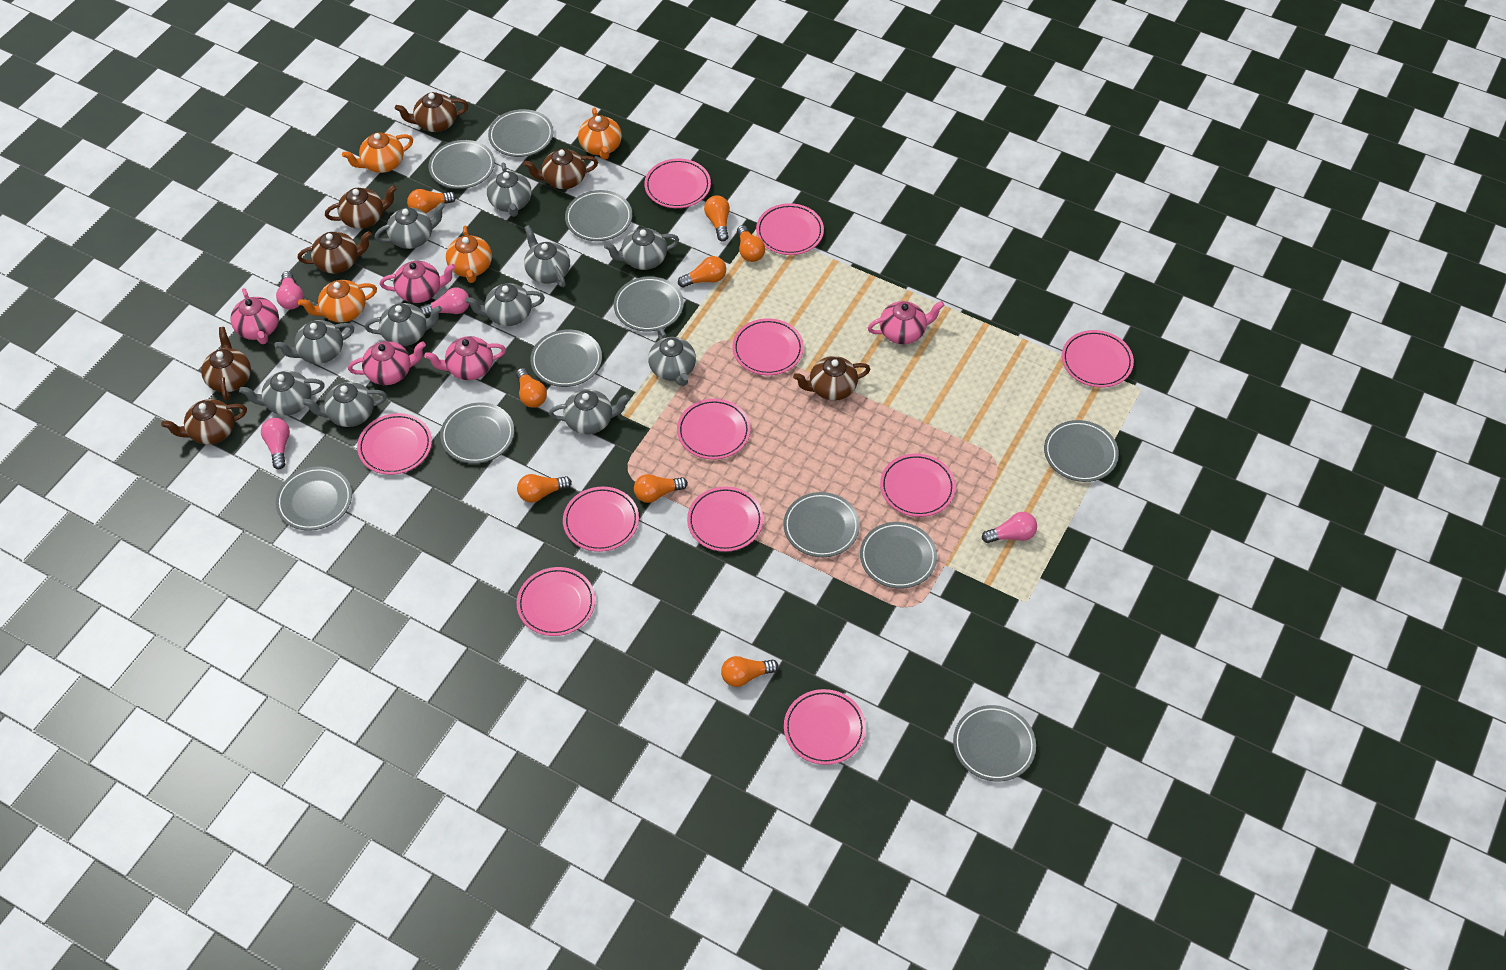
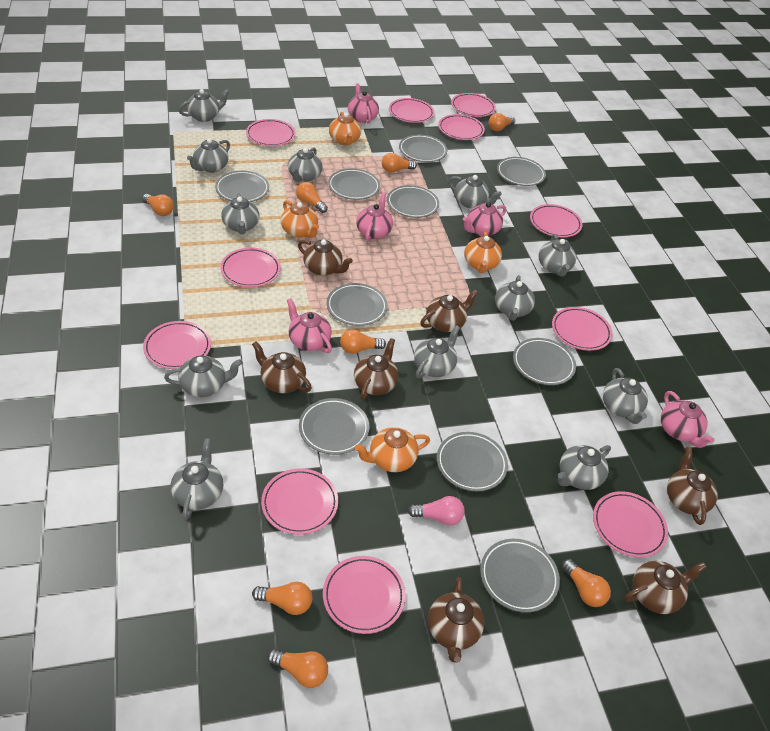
grey plate: [276,466,352,531] [428,140,495,189] [440,403,514,463] [488,109,553,157] [530,330,602,387] [565,190,632,241] [614,276,684,332] [783,492,860,557] [860,522,937,589] [953,705,1036,781] [1044,420,1119,482] = 11 -> [215,171,269,202] [299,398,370,455] [327,283,388,326] [328,168,380,200] [387,185,439,218] [399,134,447,162] [437,432,508,491] [480,539,560,613] [497,157,546,186] [513,338,576,385] = 10
grey teapot: [239,371,325,416] [274,320,354,364] [302,382,387,427] [365,303,442,346] [374,202,445,249] [465,283,545,326] [487,163,532,217] [524,225,570,287] [549,389,630,434] [604,228,679,270] [648,327,696,386] = 11 -> [164,355,242,397] [171,438,223,520] [179,89,229,122] [187,138,230,173] [221,193,259,234] [288,147,323,182] [414,325,460,378] [449,175,502,208] [495,275,535,321] [538,234,576,277] [558,445,611,490] [603,368,648,424] = 12
pink light bulb: [261,418,290,469] [276,271,304,310] [420,287,469,317] [982,512,1037,543] = 4 -> [408,496,465,525] = 1

